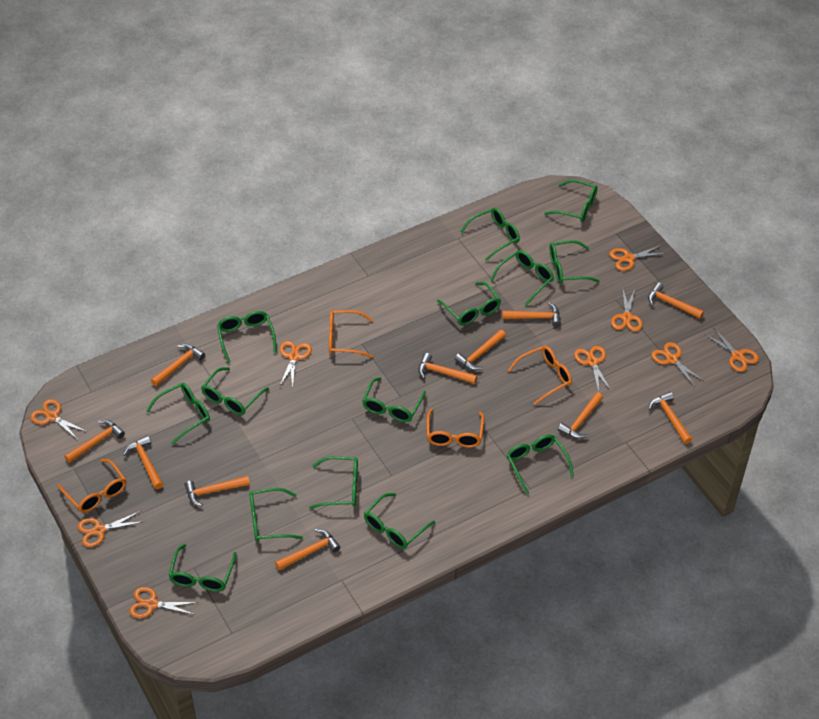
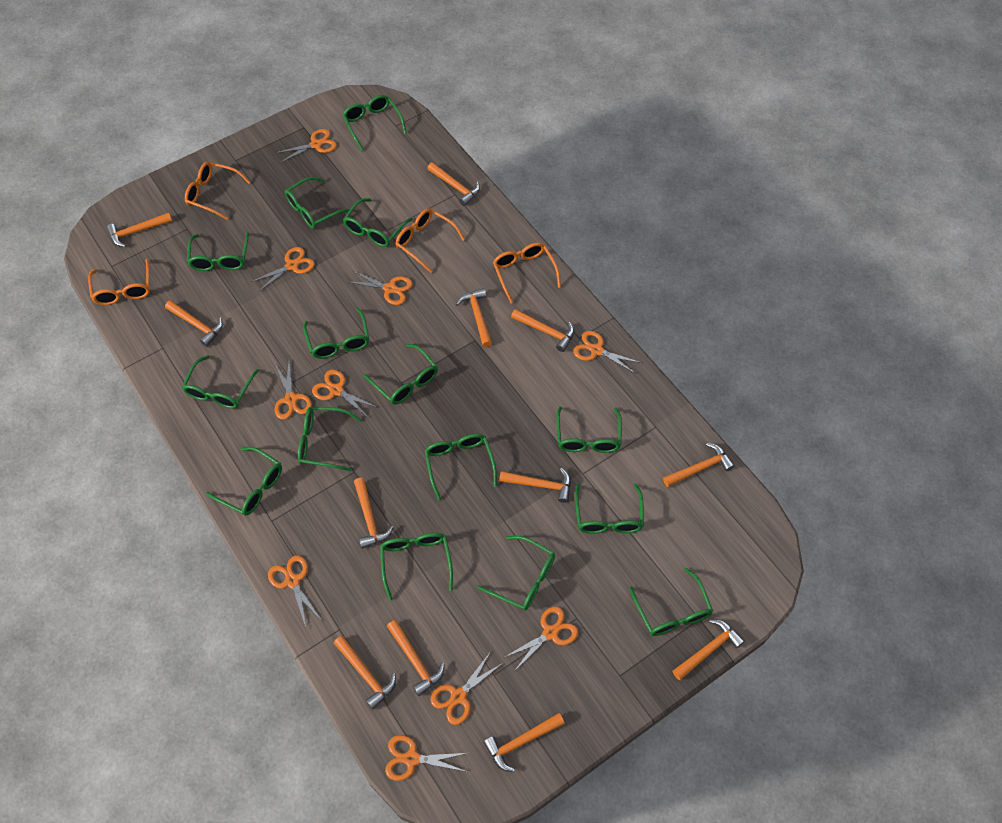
green glasses: [146,383,210,444] [169,544,237,592] [201,367,269,415] [217,311,277,362] [249,488,303,542] [309,456,358,509] [362,377,426,422] [364,493,435,549] [437,282,501,325] [460,208,520,261] [490,250,554,306] [507,434,574,494] [544,179,597,222] [550,240,600,284] = 14 -> [182,355,259,409] [187,232,249,271] [206,447,282,516] [285,177,350,229] [298,407,361,471] [303,308,369,359] [342,95,407,151] [343,198,413,247] [364,344,438,405] [380,533,453,600] [425,434,497,500] [477,536,555,611] [556,406,622,453] [575,484,644,534] [629,568,713,636] = 15
orange hammer: [64,420,125,463] [123,435,163,489] [151,344,205,386] [185,476,250,507] [275,529,340,571] [418,353,477,384] [455,330,506,370] [502,302,561,327] [558,392,603,439] [648,282,704,319] [648,392,692,444] = 11 -> [106,213,172,247] [165,300,223,347] [334,636,396,709] [354,478,394,549] [387,620,445,696] [427,162,480,206] [456,288,492,347] [483,713,565,772] [499,468,571,503] [511,309,574,352] [663,443,735,487] [672,619,745,680] = 12
orange scissors: [30,399,87,440] [77,511,142,547] [129,587,199,618] [280,341,312,387] [574,346,612,392] [609,245,667,271] [611,287,643,332] [652,342,705,387] [704,328,759,372] = 9 -> [251,247,315,292] [268,555,320,627] [274,362,312,420] [276,129,337,163] [312,370,377,418] [349,270,413,305] [385,735,467,781] [430,651,503,725] [503,607,578,670] [573,331,642,374] = 10

